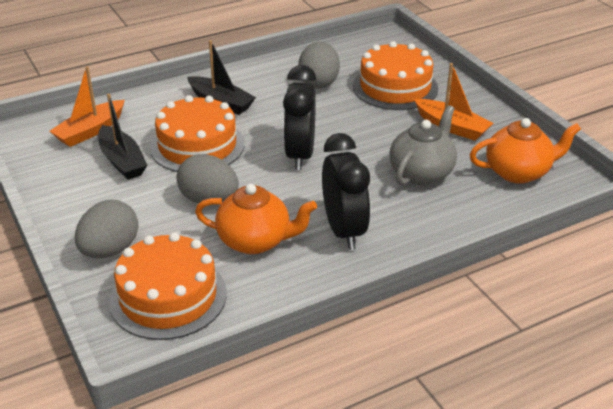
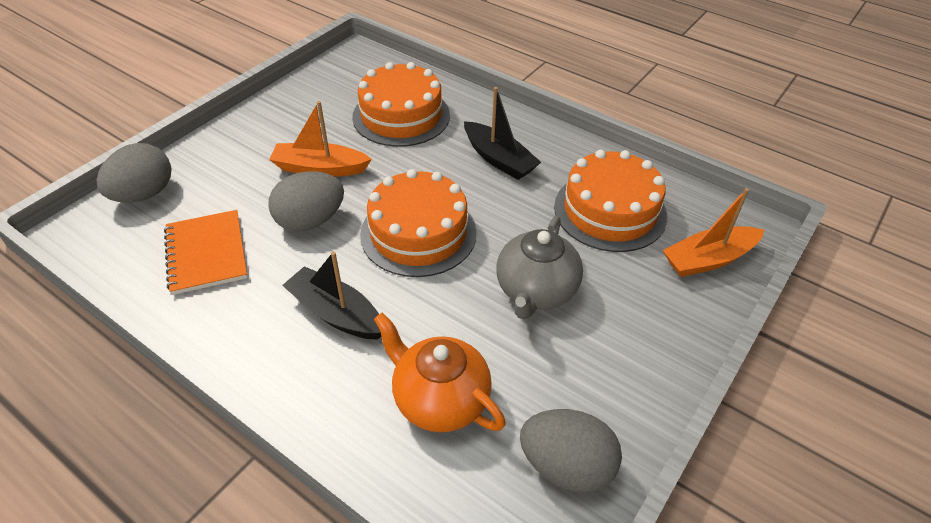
black clock: [283,65,317,170] [322,133,370,250] = 2 -> none = 0
orange notebook: none = 0 -> [164,210,248,295] = 1
orange teapot: [195,184,317,254] [470,118,581,184] = 2 -> [374,312,506,432] = 1

